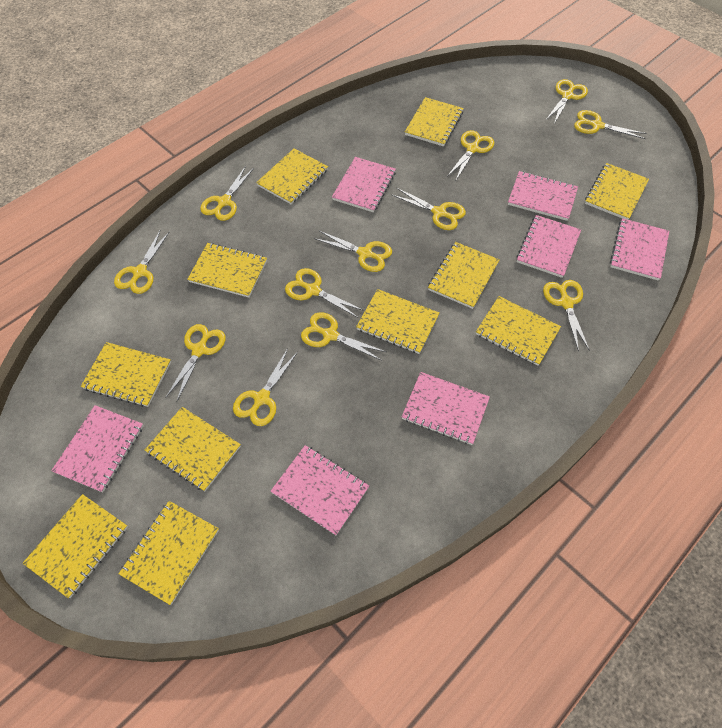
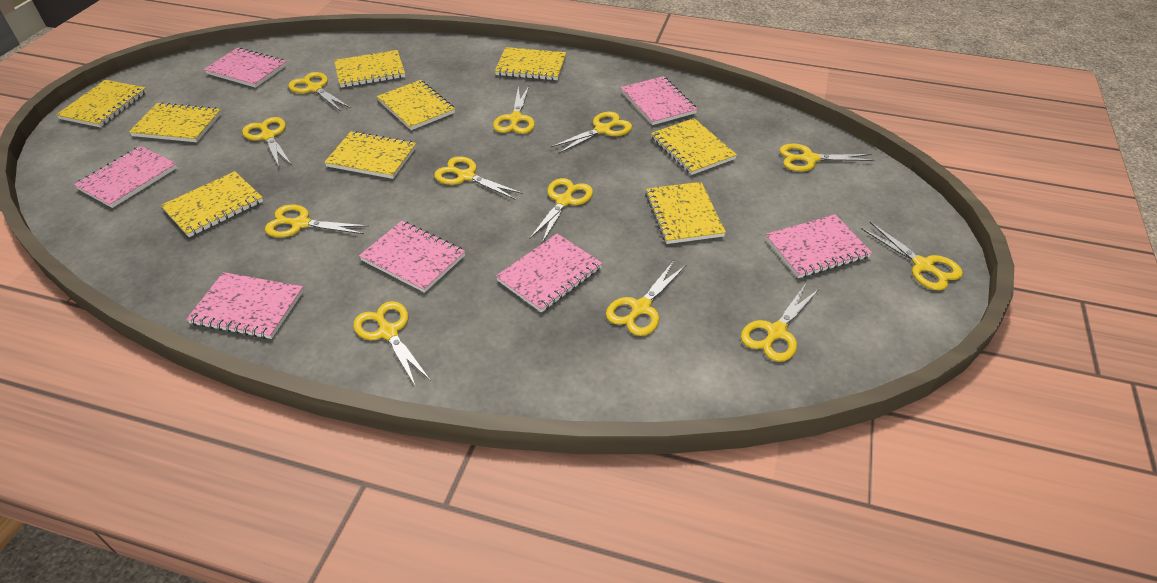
yellow notebook: [23,494,128,598] [81,342,171,407] [119,501,219,605] [145,407,241,491] [187,243,267,298] [256,149,328,205] [356,289,439,354] [405,97,464,146] [428,242,500,309] [476,296,561,366] [585,163,649,220] = 11 -> [56,80,147,127] [129,102,222,142] [161,171,263,237] [324,131,416,179] [334,50,405,88] [377,80,455,130] [495,47,566,80] [645,182,726,244] [651,118,737,175] = 9

